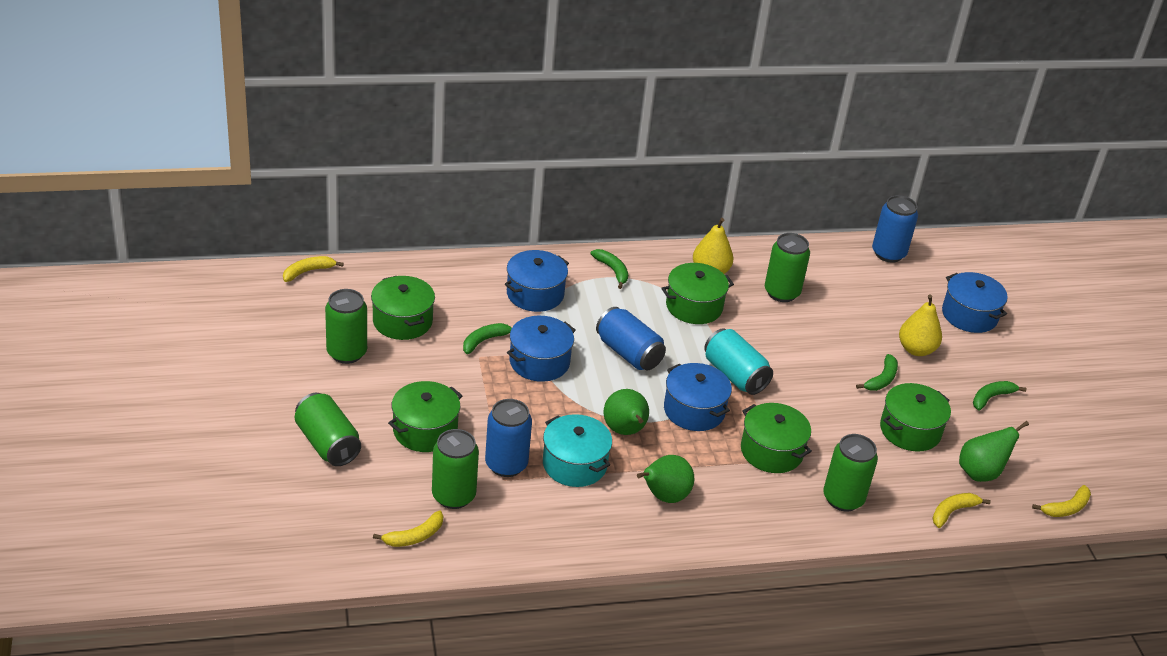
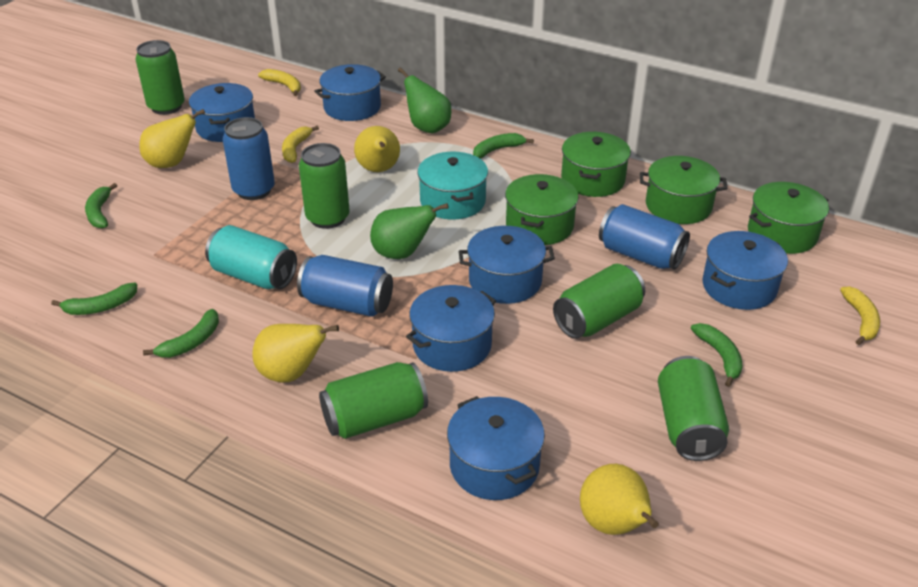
blue pot: [505,250,569,312] [507,316,576,382] [664,363,732,431] [942,272,1008,333] = 4 -> [189,83,255,142] [314,64,386,121] [406,285,496,372] [447,396,545,500] [459,226,555,304] [702,231,788,310] = 6
green banana: [463,323,512,354] [590,249,628,289] [856,354,898,391] [973,381,1026,411] = 4 -> [51,283,137,315] [85,183,117,229] [143,309,219,358] [473,133,534,159] [691,323,743,387] = 5
green pear: [604,389,649,435] [637,455,694,503] [959,421,1029,482] = 3 -> [370,203,449,259] [398,67,451,133] = 2
green pot: [371,276,435,340] [388,381,463,452] [661,263,734,324] [741,403,812,473] [880,383,951,452] = 5 -> [505,174,579,245] [561,132,631,197] [640,156,727,224] [748,182,829,254] = 4
yellow banana: [283,256,344,282] [373,511,443,547] [933,493,991,528] [1032,485,1091,517] = 4 -> [258,69,301,96] [282,126,319,163] [840,287,880,345] = 3
yellow pear: [693,218,733,274] [899,294,942,356] = 2 -> [139,109,205,168] [252,324,339,382] [354,126,400,172] [580,464,659,535] = 4

